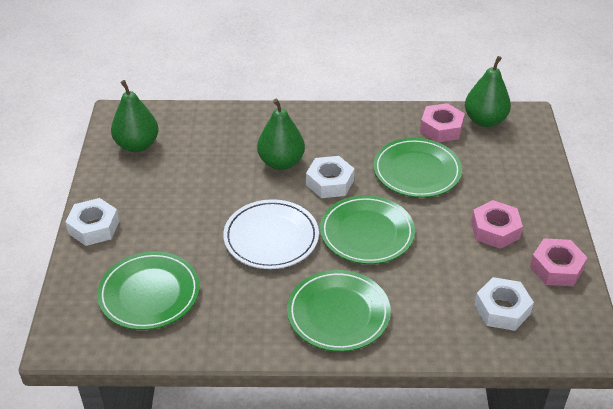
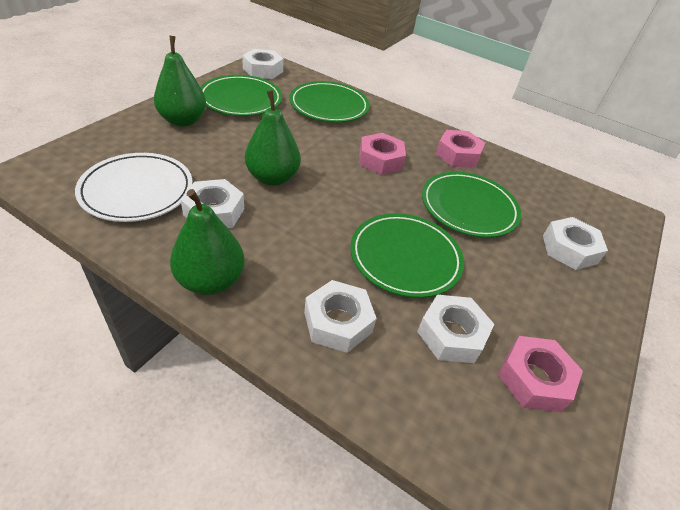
white nut: [66,198,119,246] [306,156,355,198] [474,277,534,331] = 3 -> [180,179,244,228] [242,49,283,79] [304,280,377,353] [417,295,494,363] [543,217,608,270] = 5

